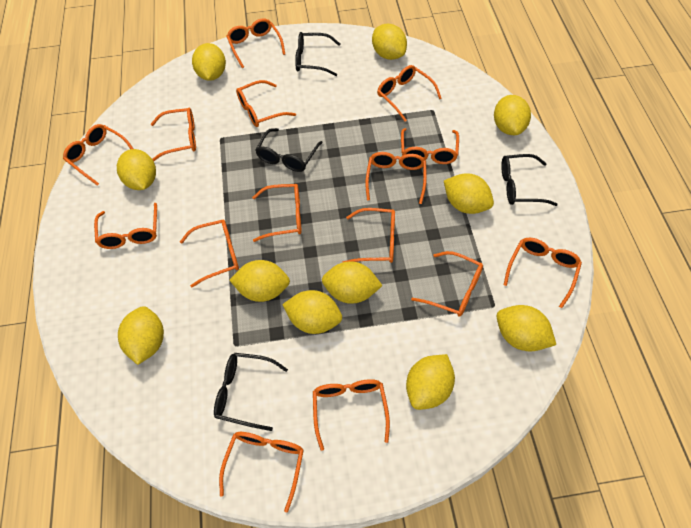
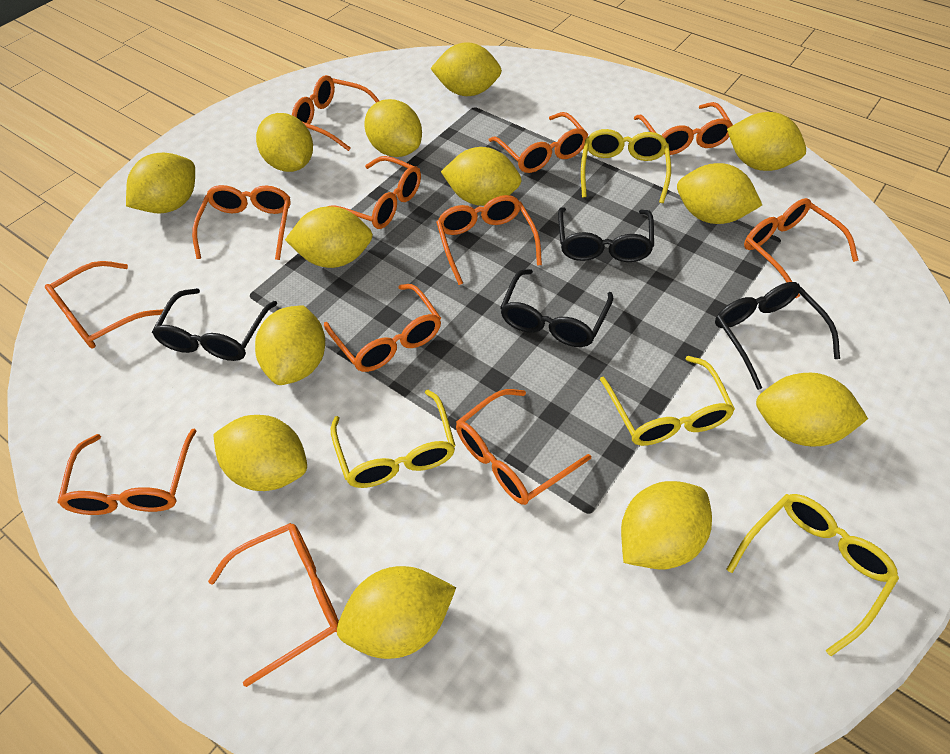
orange glasses: [63,124,133,186] [94,203,157,249] [151,108,196,161] [180,220,239,288] [219,432,304,513] [226,18,285,68] [236,80,296,127] [252,184,301,242] [313,379,390,451] [342,208,395,263] [365,152,427,204] [377,65,442,122] [401,128,459,164] [411,251,483,317] [504,238,582,308] = 15 -> [45,261,164,349] [57,429,196,515] [192,185,291,260] [208,523,339,687] [292,75,379,151] [324,284,441,372] [331,156,421,229] [436,195,542,285] [456,389,591,505] [488,112,588,173] [634,102,733,155] [744,198,858,298] = 12
yellow glasses: none = 0 -> [331,390,456,488] [581,129,671,203] [600,356,735,446] [727,494,899,656] = 4
yellow lemon: [117,149,156,190] [118,306,164,365] [192,43,226,81] [229,260,290,302] [282,290,342,334] [322,261,383,304] [372,24,407,60] [406,354,455,410] [444,173,494,214] [494,95,531,135] [496,305,556,351] = 11 -> [126,153,195,214] [213,415,307,491] [255,306,325,385] [256,113,313,172] [285,206,373,268] [337,566,456,659] [364,99,422,157] [430,42,502,96] [441,147,522,206] [621,481,712,570] [677,163,762,224] [727,112,806,171] [756,373,868,447] = 13

